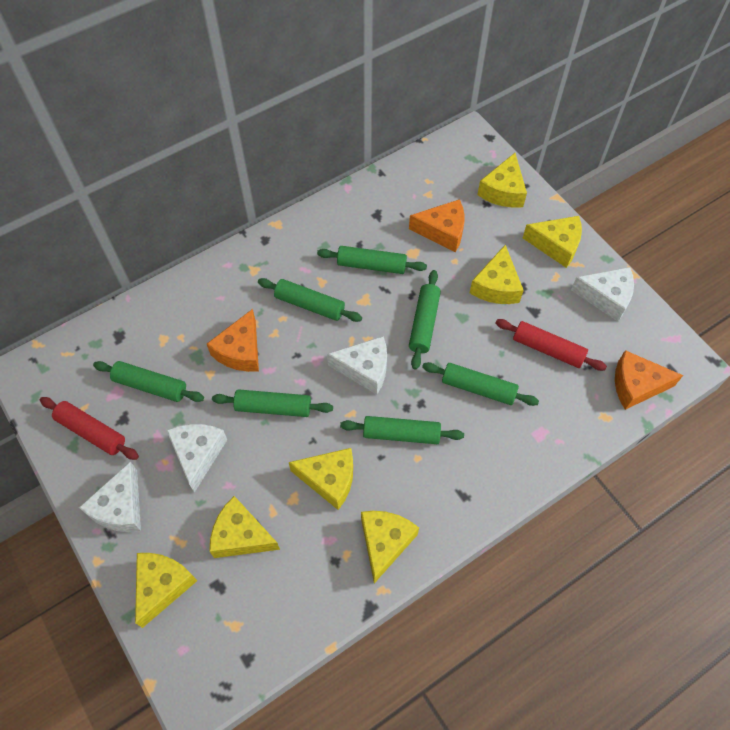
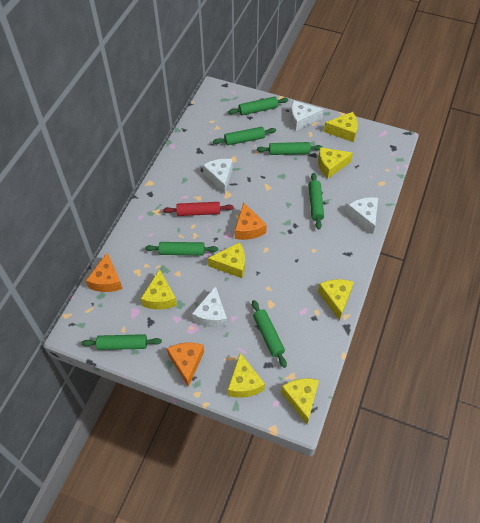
red rolling pin: [40,397,139,460] [495,319,607,371] = 2 -> [163,202,233,216] = 1

